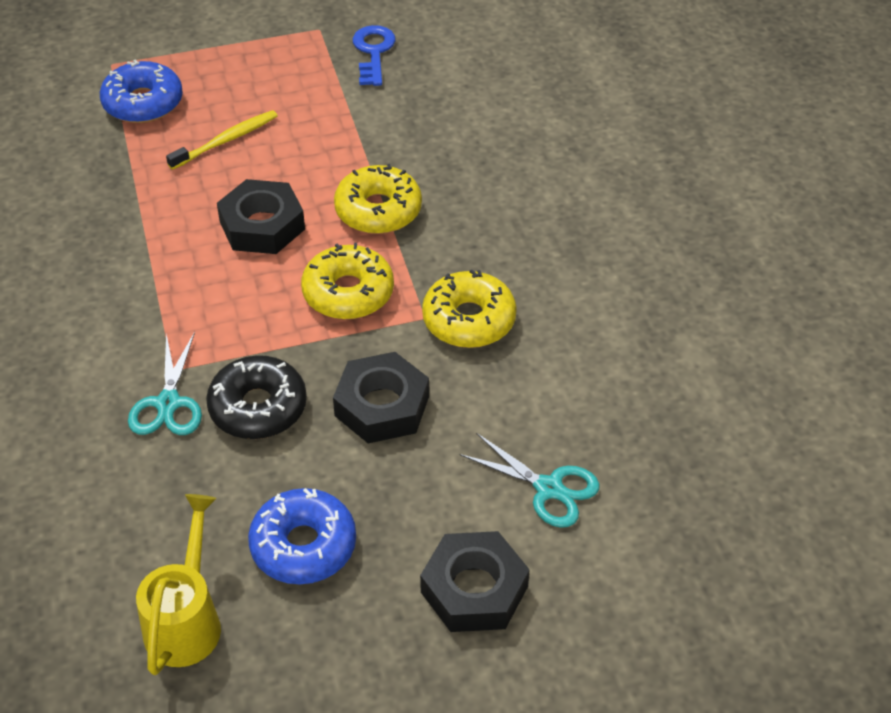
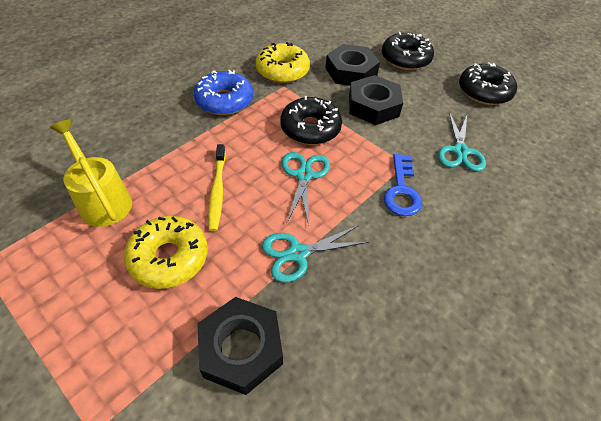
black donut: [206,355,307,439] = 1 -> [280,96,342,145] [382,32,434,70] [459,62,517,105] = 3
blue donut: [100,60,183,123] [248,488,356,584] = 2 -> [194,70,253,115] = 1
turquoise scissors: [128,332,202,435] [459,433,600,528] = 2 -> [262,225,369,282] [282,152,330,226] [438,112,486,172] = 3
yellow donut: [301,243,394,319] [334,164,422,234] [422,269,517,348] = 3 -> [124,216,208,289] [256,42,310,83] = 2

